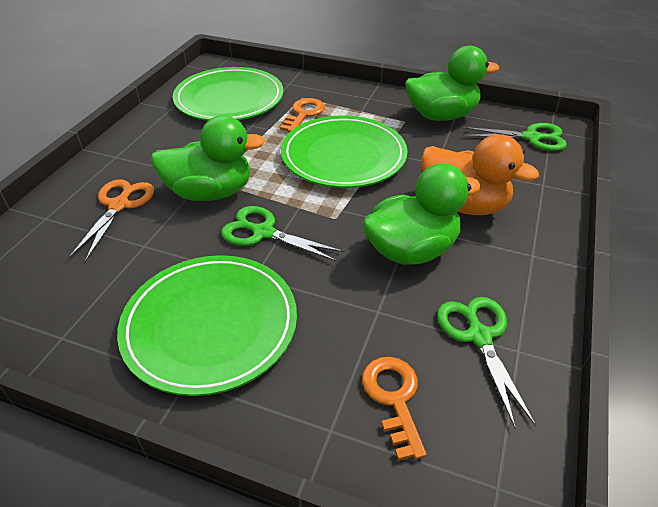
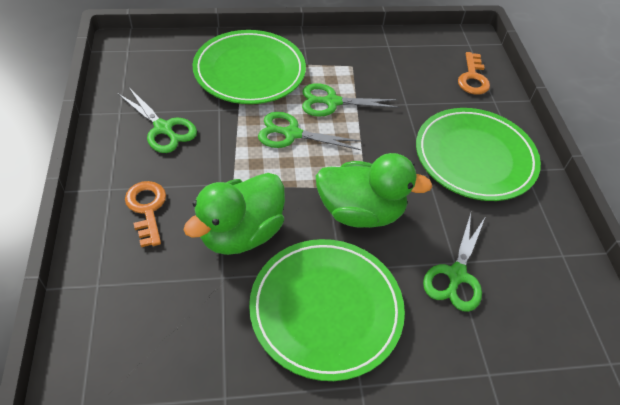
green duck: [151,115,265,201] [362,163,481,265] [405,45,499,121] = 3 -> [183,173,285,255] [316,153,432,228] = 2
green scissors: [221,206,344,262] [437,297,536,428] [462,123,567,151] = 3 -> [117,87,197,153] [258,112,363,150] [302,83,399,117] [423,213,486,312] = 4
orange duck: [421,134,539,215] = 1 -> none = 0
orange scissors: [69,179,154,261] = 1 -> none = 0

